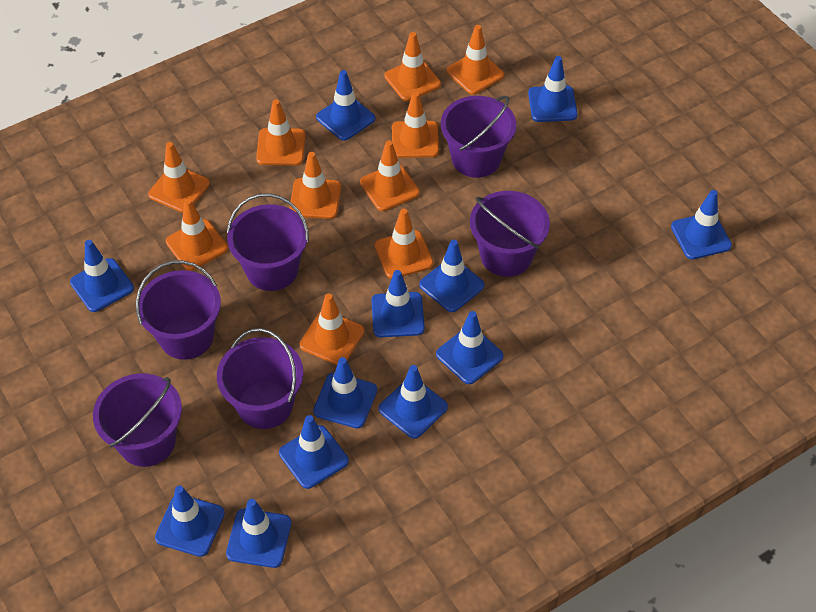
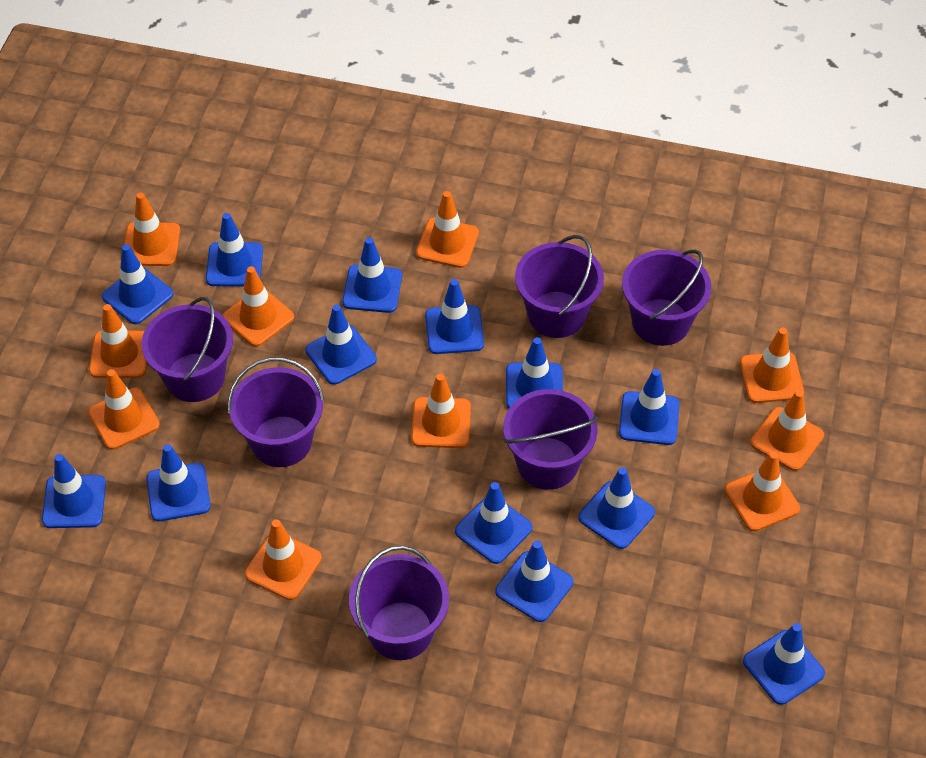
blue traffic cone: [70,240,134,312] [155,486,225,557] [226,499,291,568] [279,415,349,489] [313,357,377,428] [316,70,375,141] [371,270,425,337] [378,365,448,439] [419,240,485,312] [436,311,504,384] [528,56,578,122] [671,190,732,259] = 12 -> [42,454,106,528] [102,244,173,324] [146,444,211,521] [206,213,263,287] [306,304,377,385] [342,238,402,313] [425,279,484,354] [455,482,533,564] [495,541,573,622] [506,337,563,409] [578,467,655,549] [619,369,680,445] [743,623,825,705] = 13

